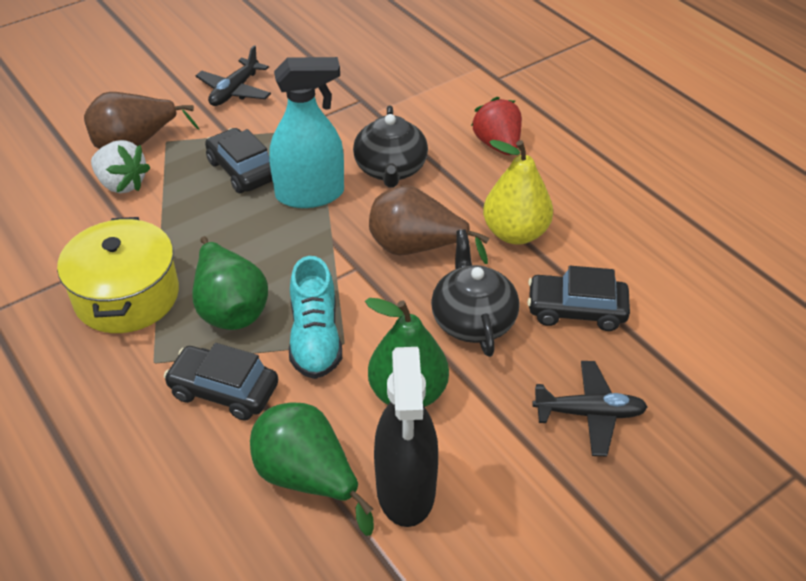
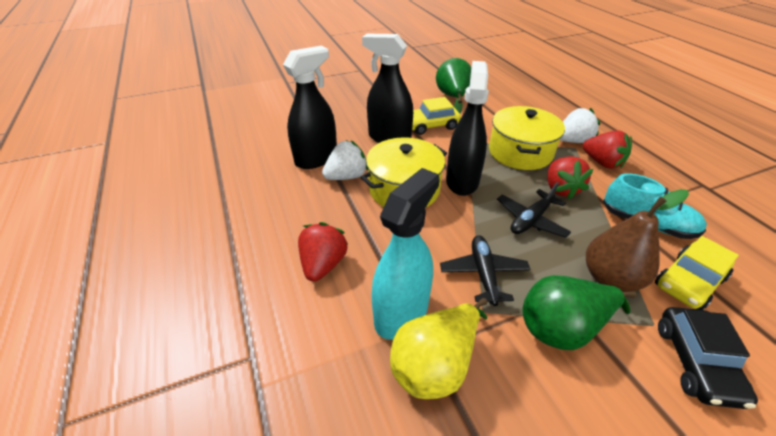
black car: [164,343,278,421] [205,128,273,193] [527,266,630,331] = 3 -> [658,307,758,409] = 1
black spray bottle: [374,347,438,527] = 1 -> [283,46,337,169] [362,34,413,143] [446,61,489,196] = 3
black teapot: [353,106,428,188] [431,229,519,357] = 2 -> none = 0
brown pear: [84,92,199,149] [369,185,489,264] = 2 -> [586,189,689,292] = 1
green pear: [192,236,268,330] [250,403,374,536] [365,298,449,407] = 3 -> [436,58,471,113] [522,275,636,350] = 2
red strawberry: [471,97,522,155] = 1 -> [298,222,348,282] [548,156,593,199] [583,130,632,169] = 3
white strawberry: [91,140,150,193] = 1 -> [322,140,368,180] [560,108,600,143] = 2
yellow car: none = 0 -> [412,97,461,135] [655,236,739,310] = 2
yellow pot: [57,217,179,333] = 1 -> [360,137,447,207] [489,106,565,170] = 2

